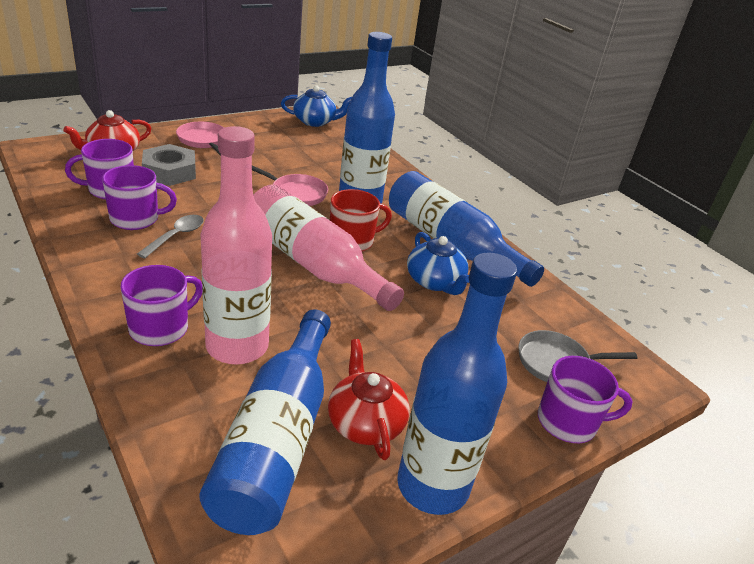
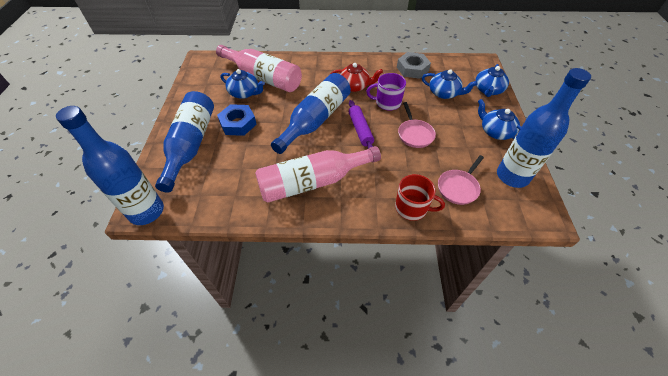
blue nut: none = 0 -> [217,104,257,136] = 1
blue teapot: [281,85,352,127] [407,232,469,295] = 2 -> [221,69,265,99] [422,69,478,99] [475,64,509,97] [478,99,521,140] = 4
grey pan: [519,330,637,382] = 1 -> none = 0
grey spoon: [137,215,204,258] = 1 -> none = 0
purple mug: [65,139,134,199] [102,165,177,230] [121,265,202,346] [538,356,633,443] = 4 -> [366,73,406,111] = 1
purple rolling pin: none = 0 -> [349,100,374,148] = 1
red teapot: [63,110,152,151] [328,339,410,460] = 2 -> [330,63,383,92] = 1

